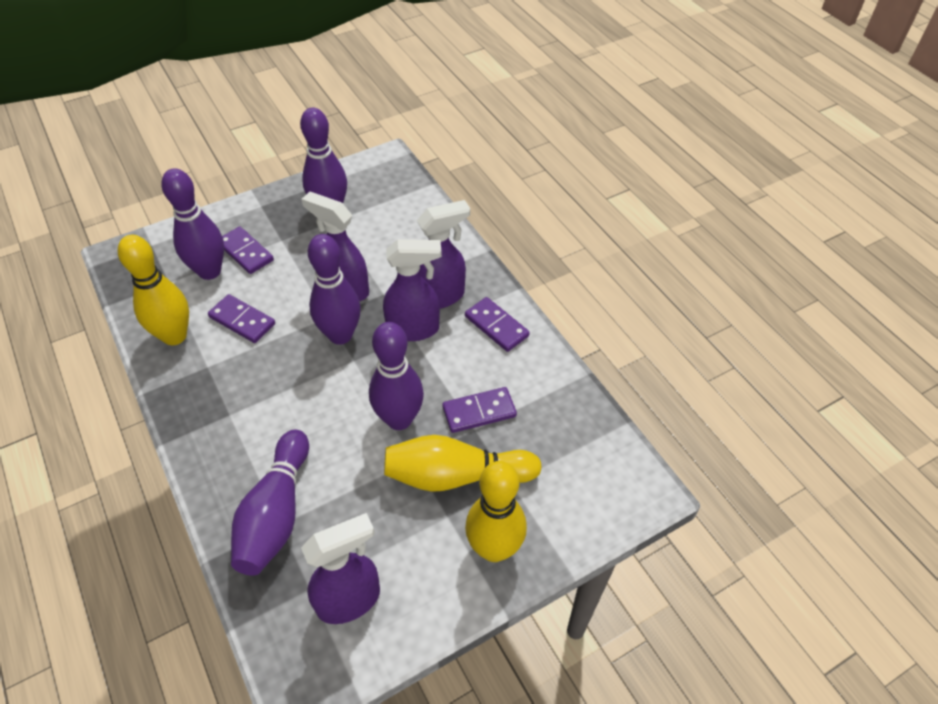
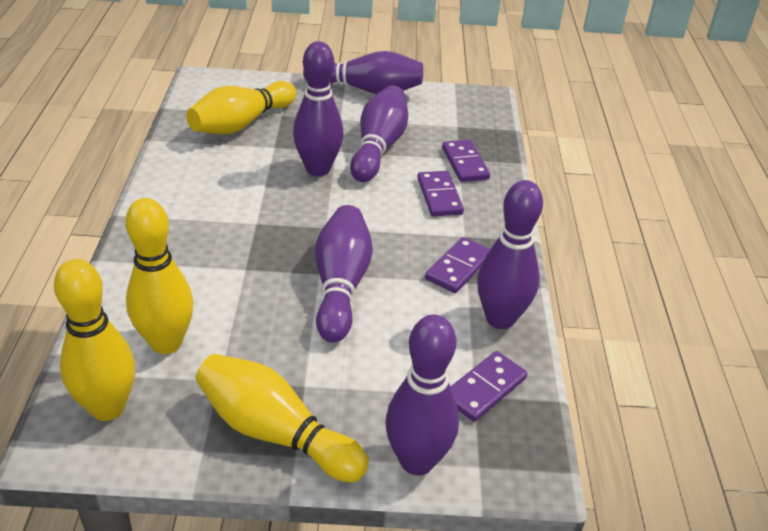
purple bowling pin: [162,168,224,280] [231,430,309,576] [300,108,347,203] [308,234,361,345] [369,322,424,430] = 5 -> [293,41,344,176] [303,51,423,94] [315,205,373,342] [350,85,408,182] [385,315,459,475] [477,180,543,329] = 6
purple spray bottle: [301,192,369,301] [301,513,380,624] [383,239,442,341] [417,200,470,309] = 4 -> none = 0
yellow bowling pin: [118,235,189,345] [384,435,542,492] [465,461,527,562] = 3 -> [54,259,135,421] [125,198,194,354] [186,81,297,134] [196,354,369,482] = 4

